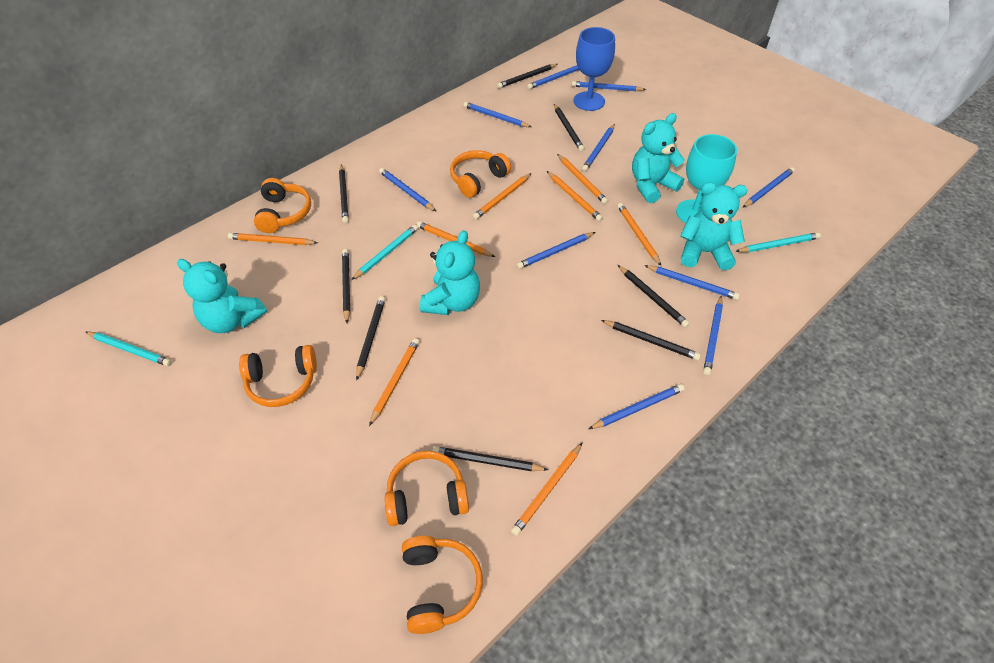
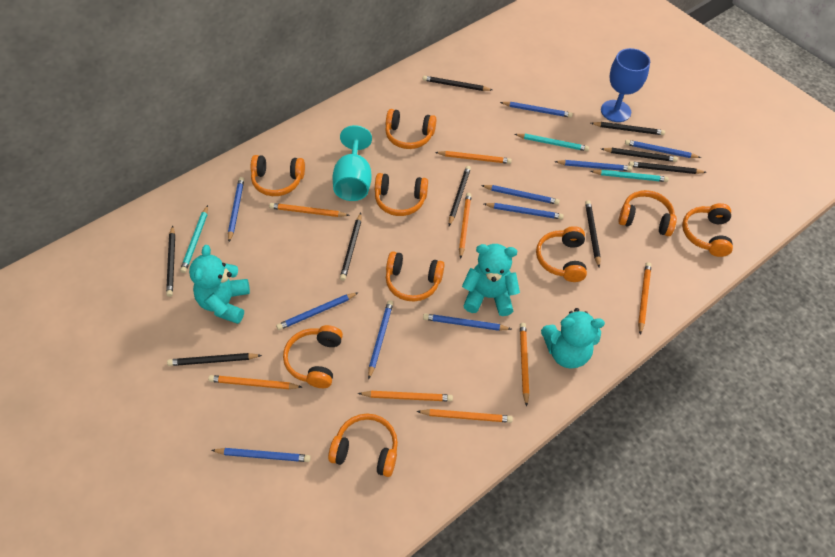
black pencil: [339,164,349,223] [342,249,350,323] [356,296,385,381] [432,446,548,471] [497,64,558,88] [554,104,584,151] [601,320,701,360] [618,265,690,328] = 8 -> [166,225,175,297] [167,353,262,366] [340,213,361,281] [423,76,492,91] [449,166,471,226] [585,200,601,268] [591,122,665,135] [602,148,678,162] [629,161,707,174] = 9
orange headphones: [239,345,317,407] [254,178,311,233] [384,451,469,526] [402,536,483,634] [450,150,511,198] = 5 -> [251,155,305,196] [283,325,343,388] [328,414,398,477] [375,173,428,216] [385,109,436,149] [386,251,445,302] [536,226,587,282] [619,190,677,236] [682,203,733,257] = 9
turquoise teddy bear: [177,259,267,333] [420,230,480,315] [632,113,685,203] [680,182,748,270] = 4 -> [189,245,250,324] [462,244,520,316] [541,308,605,369] = 3

